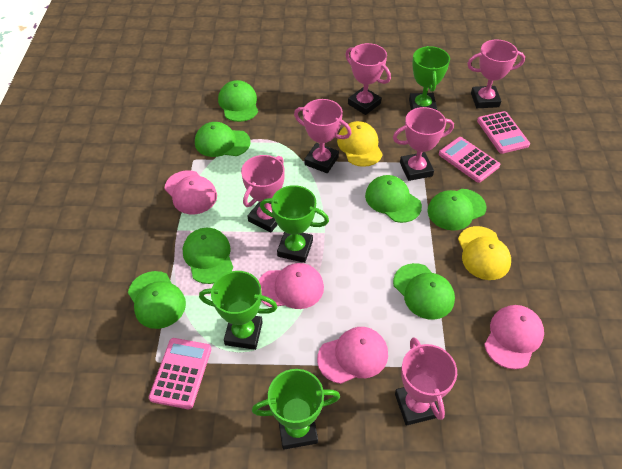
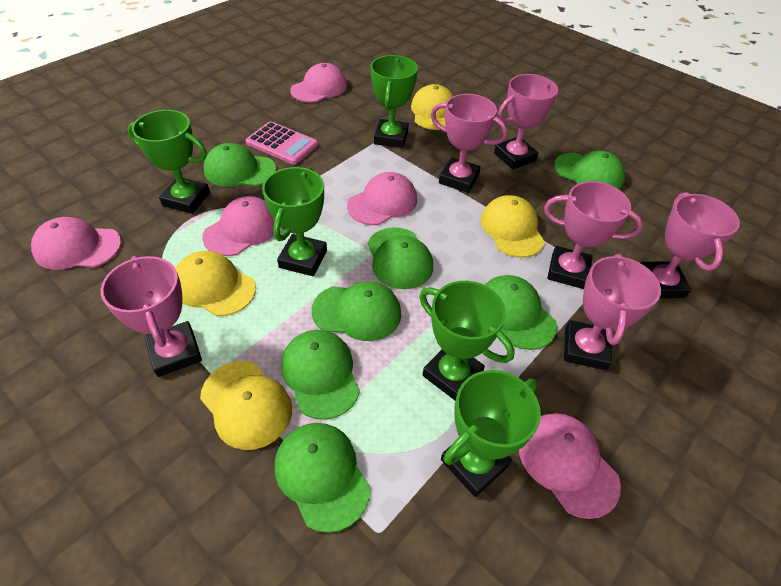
green trophy: [199,271,277,350] [252,369,340,450] [260,185,329,263] [409,46,450,110] = 4 -> [127,110,210,214] [262,167,327,276] [371,55,418,148] [419,281,515,401] [441,370,541,497] = 5
pink calculator: [149,338,211,409] [439,137,500,183] [477,111,530,154] = 3 -> [245,121,318,165] = 1
pink cap: [165,170,217,214] [258,263,324,309] [317,327,388,384] [484,305,544,369] = 4 -> [31,217,121,270] [202,196,274,256] [290,63,347,103] [347,172,417,225] [519,413,621,519] = 5
yellow cap: [337,121,383,167] [458,226,511,280] = 2 -> [175,251,256,316] [200,361,292,450] [411,84,453,130] [481,195,545,258] = 4

